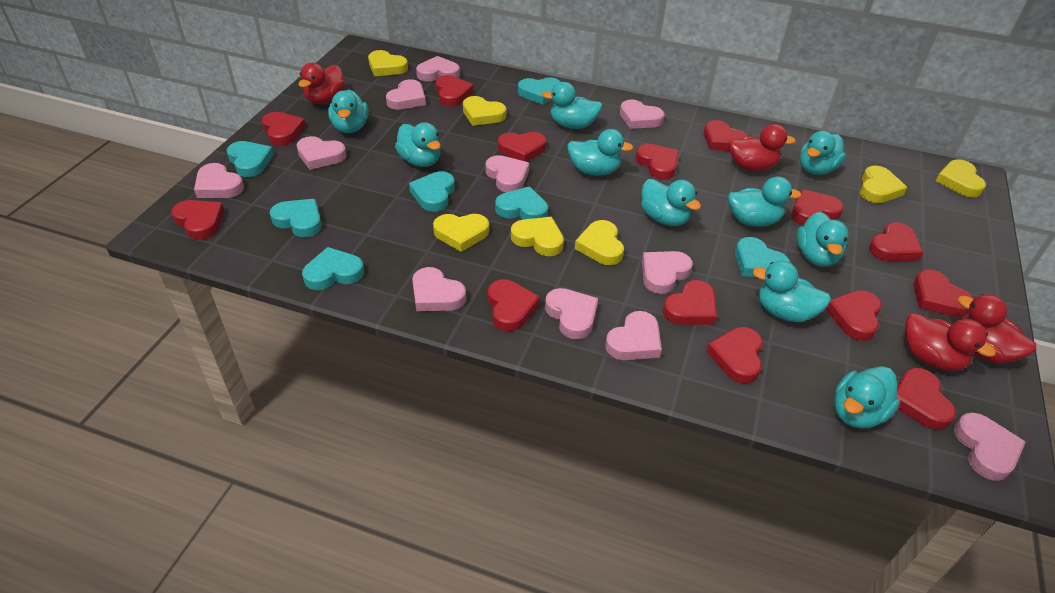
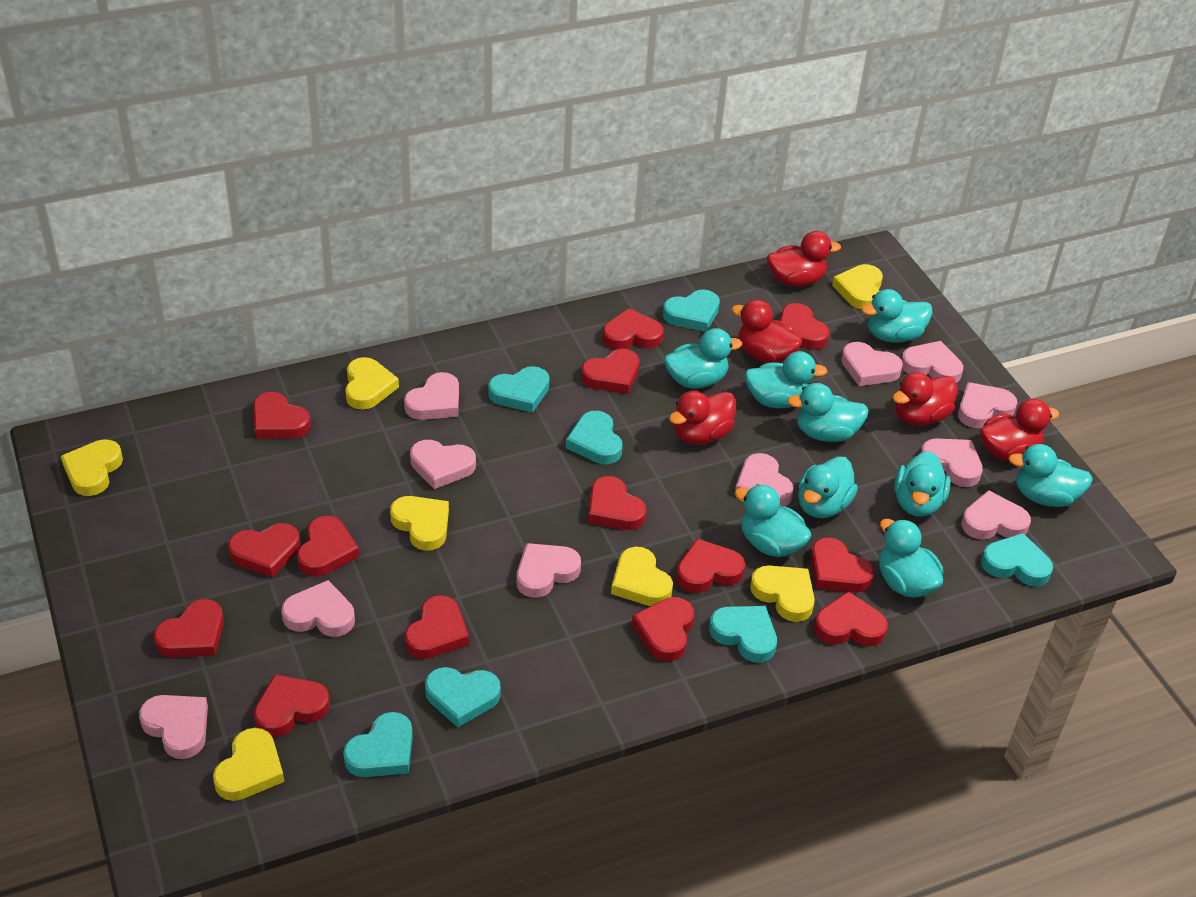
red duck: [298,63,345,104] [729,124,796,171] [905,313,996,371] [958,294,1036,363] = 4 -> [669,391,736,445] [731,300,802,363] [767,231,841,287] [892,372,957,426] [980,399,1059,461] = 5
turquoise duck: [328,89,368,133] [395,122,441,167] [542,82,602,129] [567,129,633,176] [641,179,701,226] [728,177,801,227] [752,261,831,322] [796,212,849,267] [800,131,846,175] [834,366,900,428] = 10 -> [664,328,742,388] [735,484,811,557] [745,351,827,408] [787,383,869,442] [798,456,858,518] [861,289,933,343] [879,519,943,598] [894,451,951,517] [1008,444,1093,507] = 9

